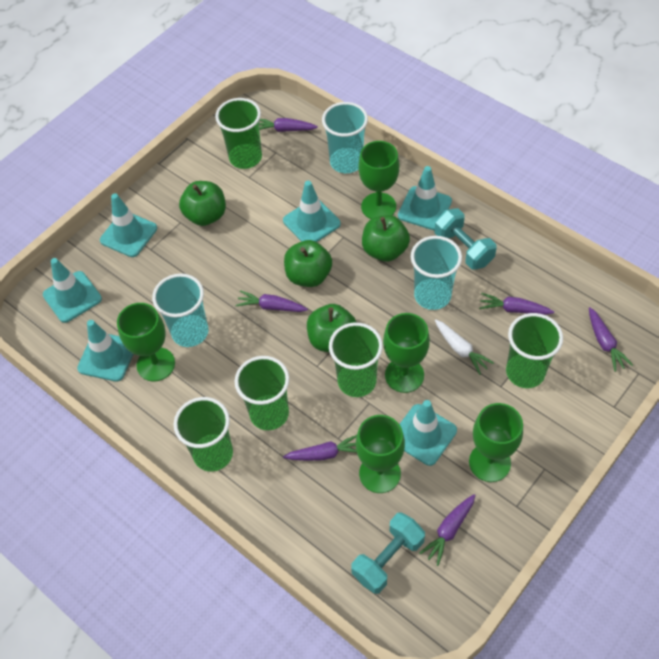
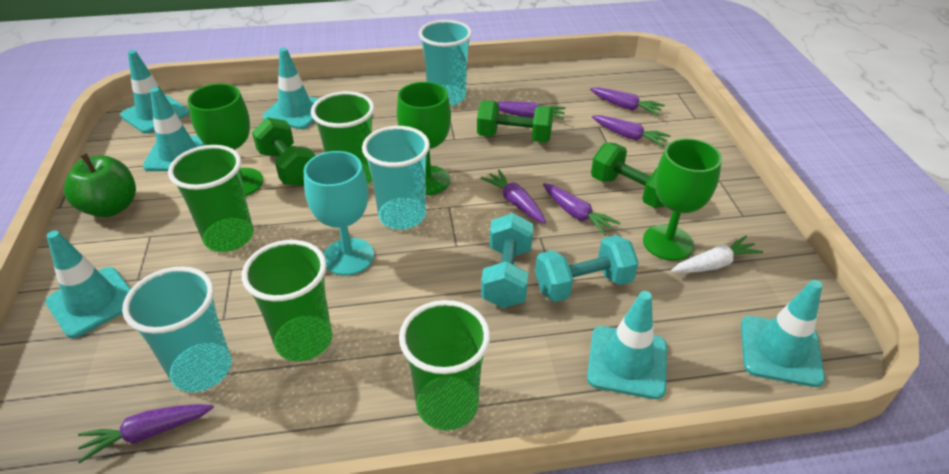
green apple: [179,181,226,226] [284,240,332,287] [307,304,357,352] [362,215,410,262] = 4 -> [64,153,136,217] = 1
green cup: [174,397,233,472] [215,98,262,169] [235,356,290,430] [329,322,383,397] [506,313,563,388] = 5 -> [168,145,254,252] [242,240,332,361] [311,91,374,184] [399,300,490,430] = 4
green dumbbell: none = 0 -> [252,117,315,186] [477,100,554,142] [591,142,664,208] = 3
green goblet: [117,303,175,381] [356,415,405,493] [358,141,399,219] [383,313,430,393] [469,403,523,482] = 5 -> [188,84,263,196] [397,82,451,195] [643,138,722,261] = 3
turquoise goblet: none = 0 -> [304,151,374,276] = 1

